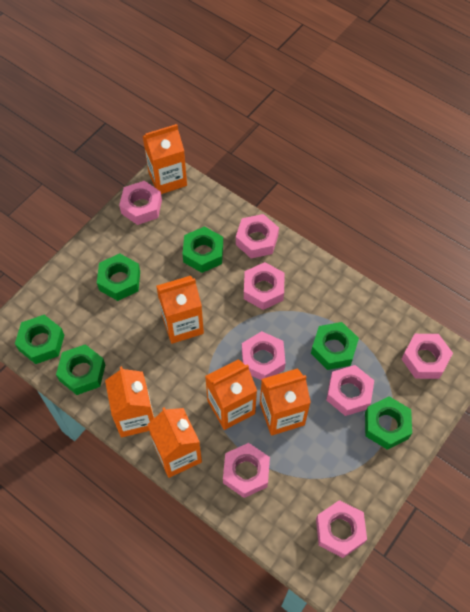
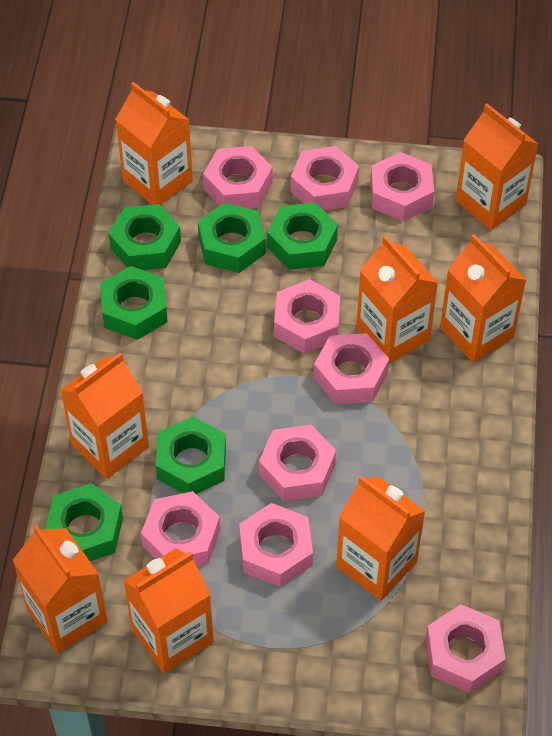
orange carton: [105,366,154,437] [143,124,187,194] [147,407,202,478] [156,276,204,344] [205,359,257,430] [260,368,311,436] = 6 -> [13,525,108,653] [61,353,149,479] [115,82,193,205] [123,549,214,673] [336,476,425,601] [356,235,438,363] [440,234,526,363] [456,103,538,230] = 8
pink nut: [119,181,162,225] [223,443,270,498] [236,214,279,258] [242,331,286,381] [244,262,285,310] [316,500,367,558] [326,365,374,416] [402,334,453,379] = 8 -> [141,491,220,566] [203,146,272,209] [239,503,313,587] [259,425,336,501] [274,279,340,354] [291,146,359,211] [314,333,389,404] [370,152,434,221] [426,604,506,693] = 9

